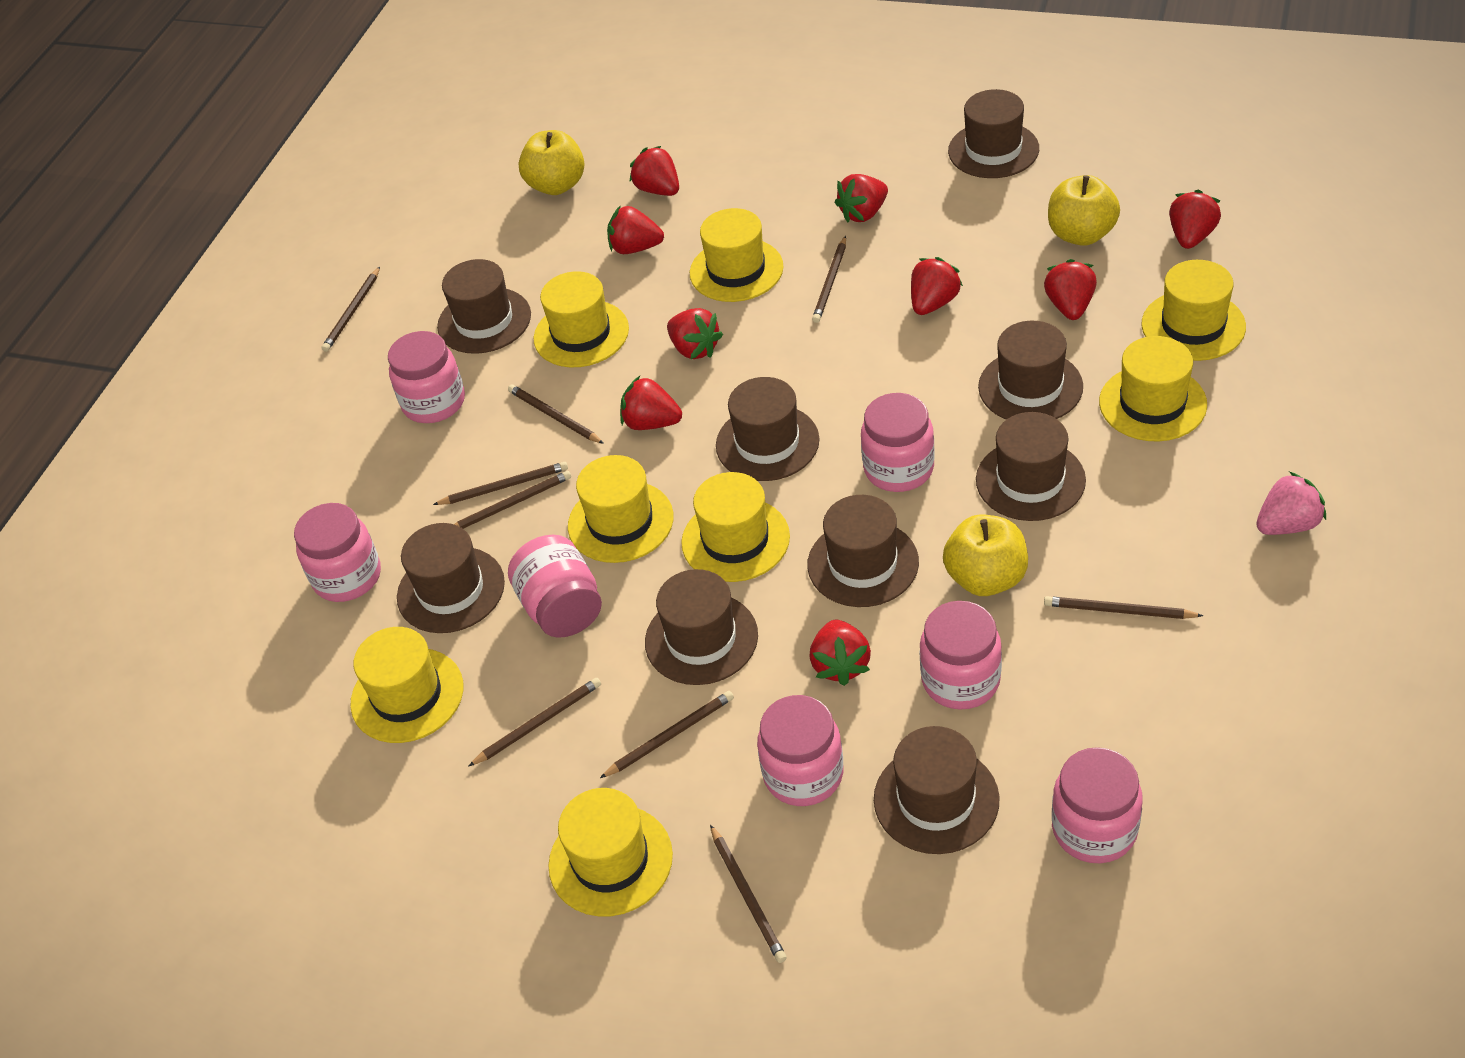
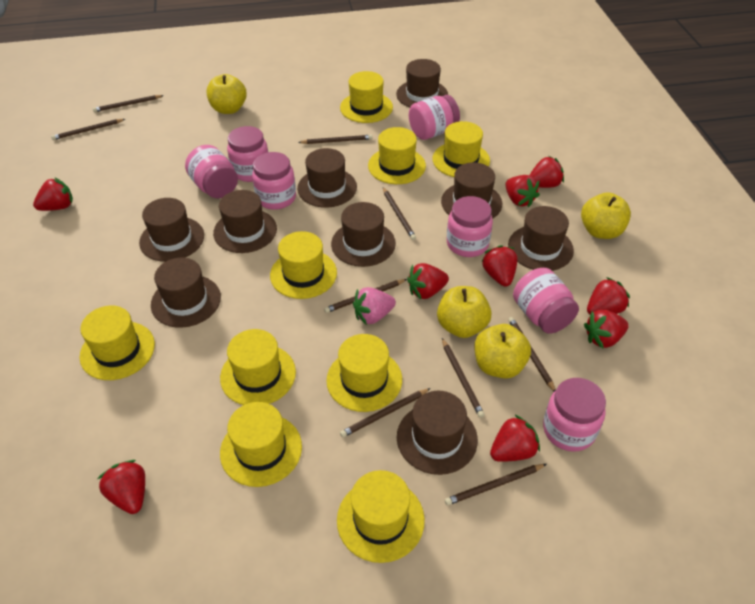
yellow apple: [519,130,585,195] [943,514,1028,596] [1048,175,1120,246] = 3 -> [206,74,247,114] [437,286,491,338] [474,324,531,378] [581,193,631,239] = 4
yellow hat: [350,627,463,743] [533,271,629,367] [548,788,673,916] [568,455,674,563] [681,472,790,582] [690,208,783,302] [1099,336,1207,442] [1141,260,1246,361] = 8 -> [79,306,155,380] [220,329,296,405] [220,402,302,487] [270,231,337,299] [326,334,402,412] [337,470,425,563] [340,71,393,123] [368,127,426,184] [433,121,490,177] = 9

